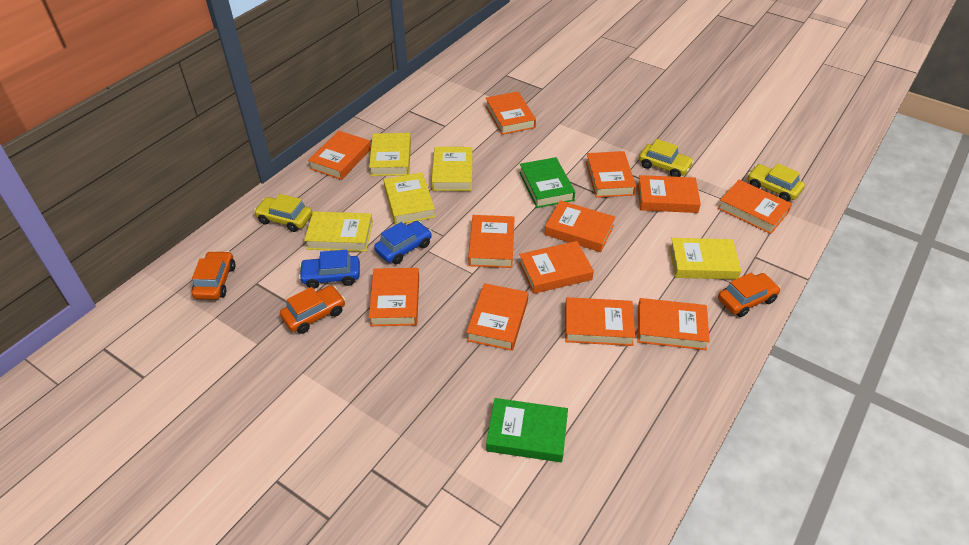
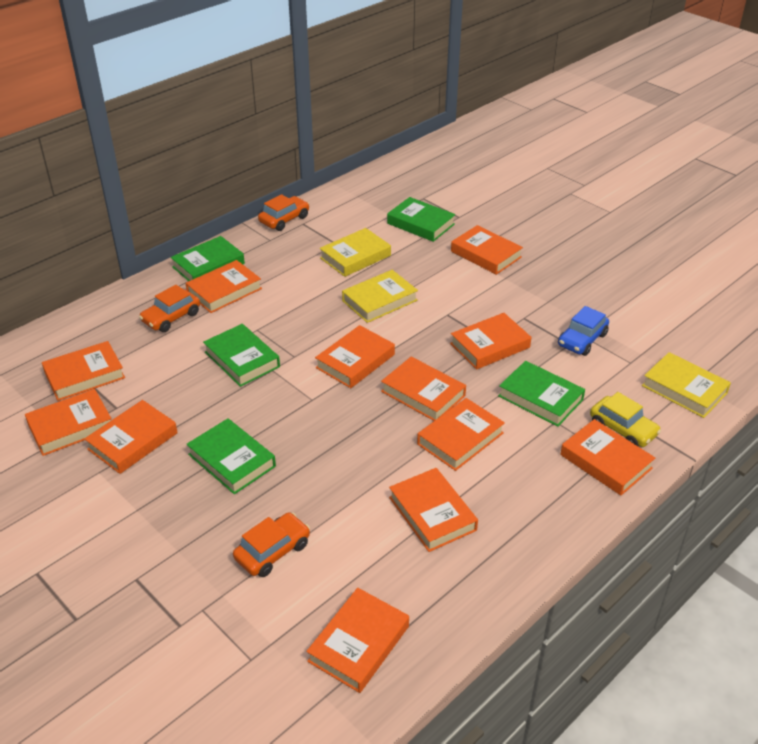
blue car: [299,250,360,289] [374,221,432,265] = 2 -> [558,306,609,356] = 1
green book: [486,398,568,462] [519,157,575,208] = 2 -> [171,236,245,281] [186,418,276,494] [203,324,280,387] [387,197,456,242] [498,361,585,427] = 5
yellow book: [304,211,373,252] [369,133,411,176] [384,172,435,225] [431,147,473,191] [669,238,741,279] = 5 -> [320,228,391,277] [342,270,418,323] [642,352,731,418] = 3
yellow car: [254,194,312,232] [639,139,694,177] [748,163,805,201] = 3 -> [590,392,661,447] = 1

